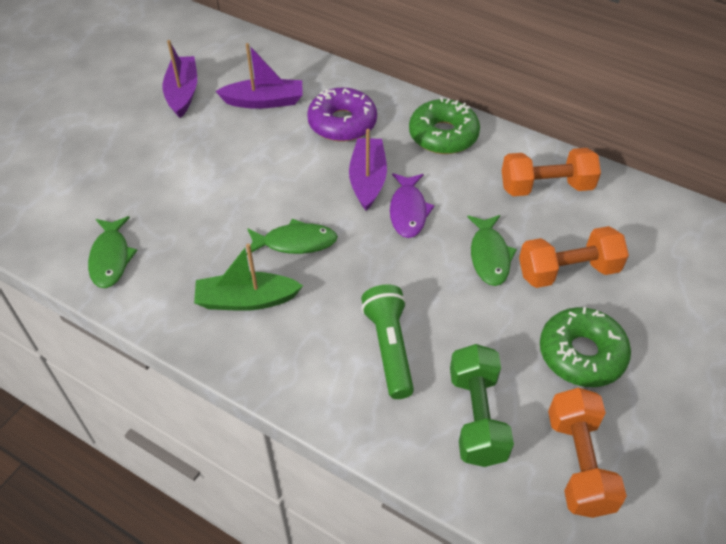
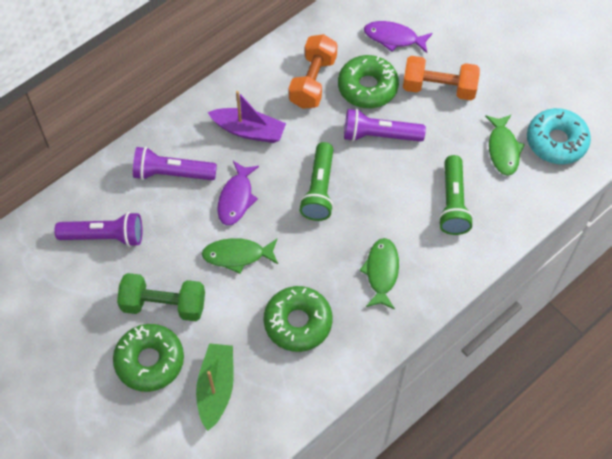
green donut: [409,97,480,154] [540,307,631,387] = 2 -> [113,324,184,392] [263,286,332,352] [338,55,399,108] = 3
green flashlight: [361,284,414,399] = 1 -> [299,142,334,221] [438,155,473,235] = 2
orange dumbbell: [502,148,601,196] [519,226,629,288] [548,388,627,518] = 3 -> [289,34,338,109] [403,56,480,100] = 2
purple boat: [163,40,197,118] [215,43,303,109] [349,129,387,211] = 3 -> [207,91,286,143] = 1
purple donut: [307,87,377,142] = 1 -> none = 0
purple fish: [390,173,435,238] = 1 -> [218,161,259,225] [364,21,432,53] = 2
purple flashlight: none = 0 -> [55,212,142,247] [133,147,217,180] [344,109,426,142] = 3
turquoise donut: none = 0 -> [527,108,591,164] = 1

